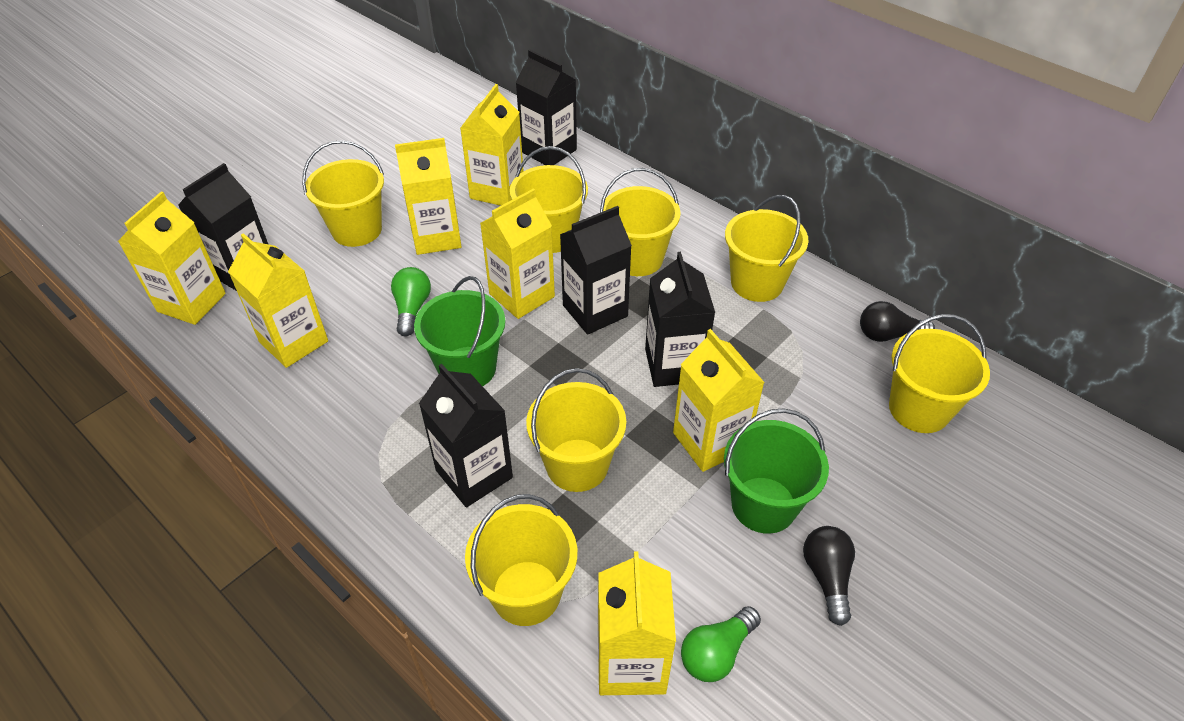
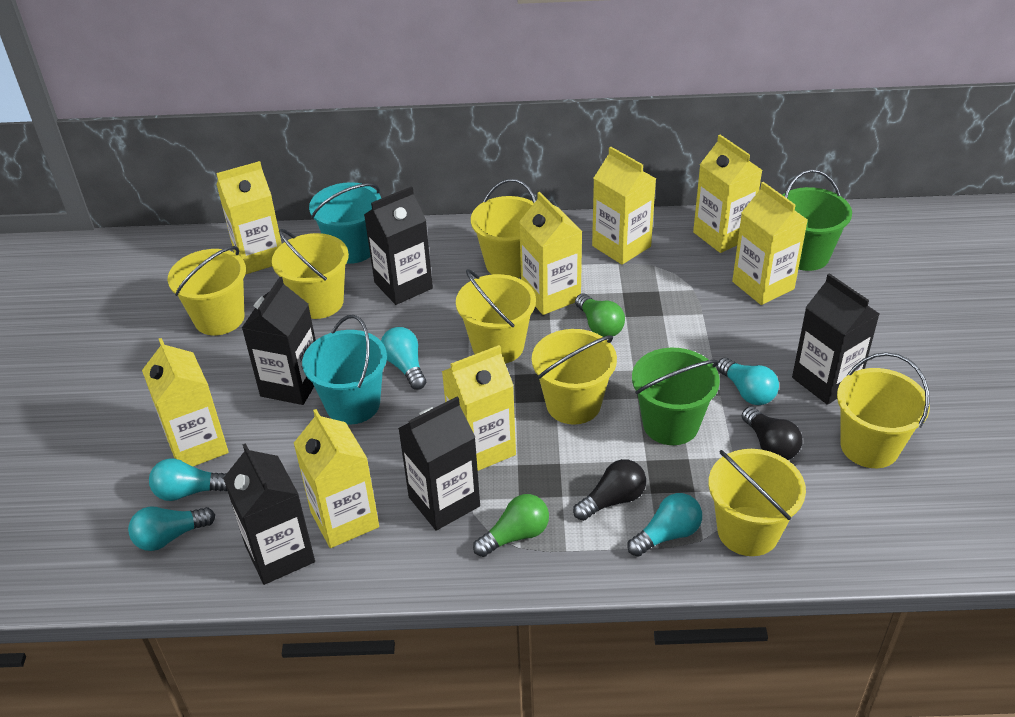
turquoise bucket: none = 0 -> [302,315,387,424] [309,182,381,264] = 2
turquoise light bulb: none = 0 -> [128,507,215,551] [149,458,227,501] [381,327,426,390] [627,493,702,557] [716,357,779,405] = 5
yellow carton: [118,192,226,325] [228,233,328,368] [395,138,462,255] [460,84,524,206] [480,188,555,319] [598,551,676,695] [673,329,765,472] = 7 -> [142,338,229,466] [216,161,282,274] [294,409,379,548] [442,345,516,471] [519,192,582,315] [592,147,656,265] [693,135,762,253] [732,182,808,305] = 8

